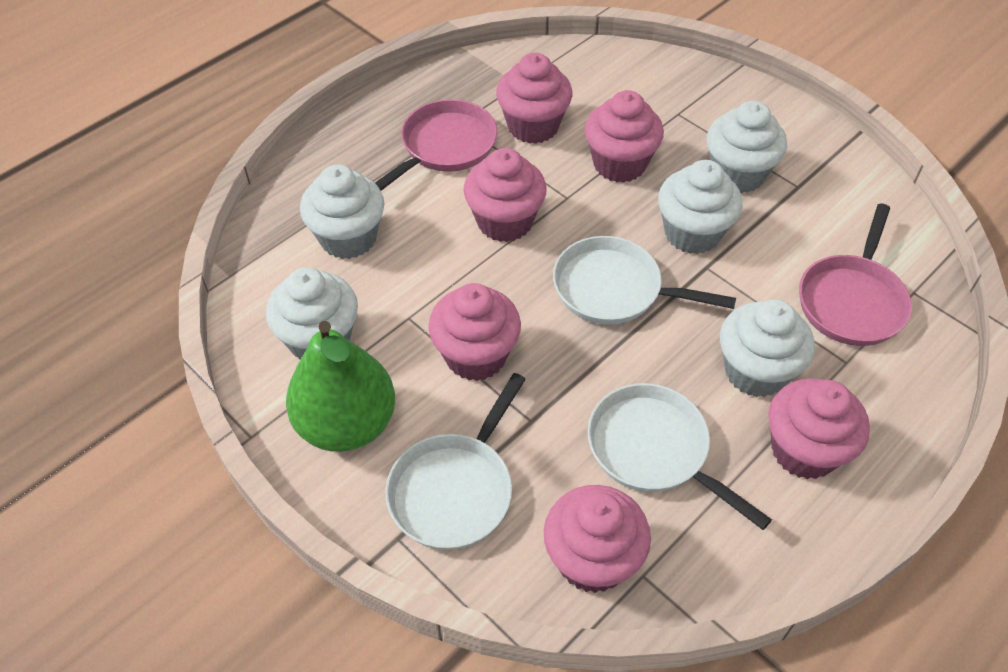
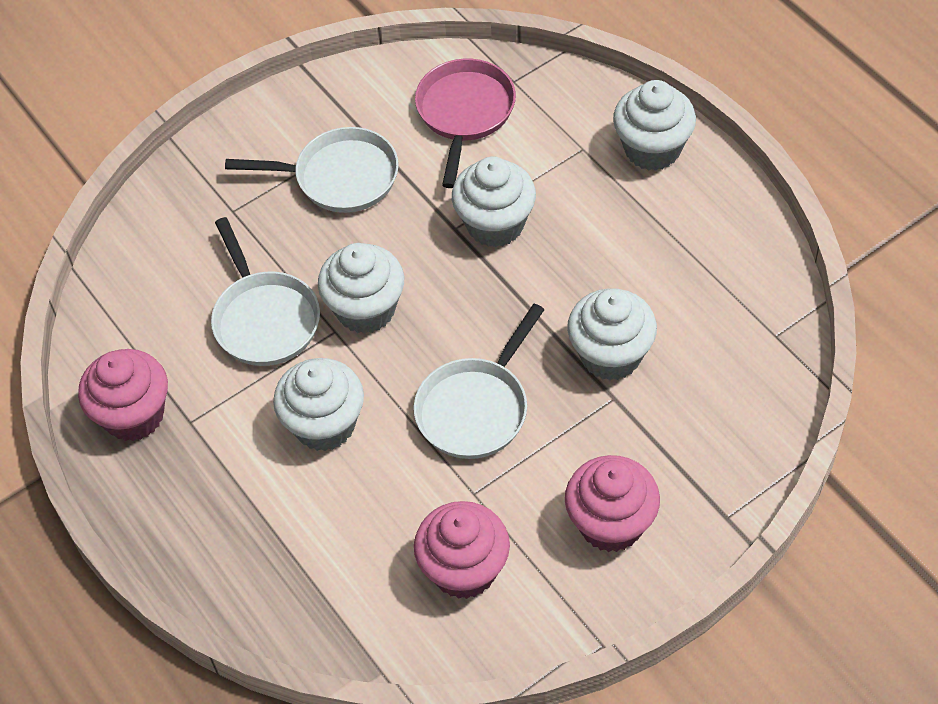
green pear: [286,321,395,452] = 1 -> none = 0
pink cupcake: [428,283,521,381] [464,148,547,242] [496,53,572,144] [544,485,651,593] [585,90,664,183] [768,378,870,479] = 6 -> [78,349,168,441] [414,501,510,599] [565,455,660,552] = 3
pink pan: [375,99,497,191] [799,204,912,346] = 2 -> [415,59,516,188] = 1

